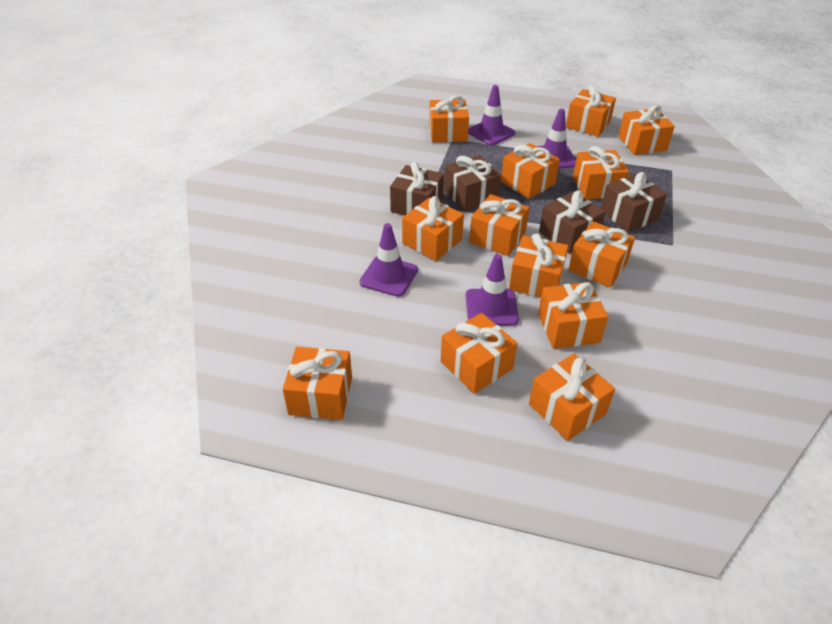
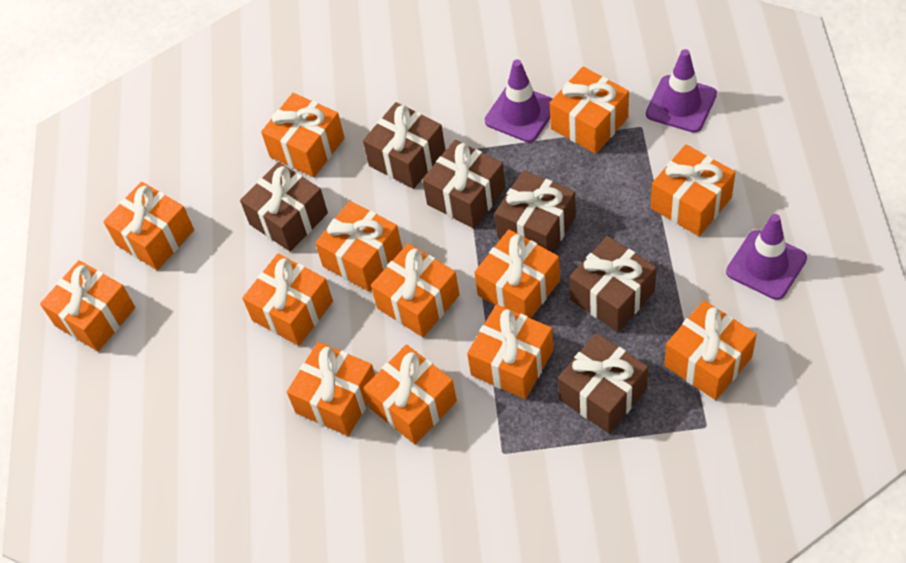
brown gift: [390,162,444,215] [444,155,501,211] [539,190,606,254] [601,172,667,232] = 4 -> [240,162,328,252] [363,102,445,189] [423,140,505,228] [494,170,576,253] [558,333,648,434] [570,236,656,332] = 6
purple traffic cone: [359,223,418,297] [466,254,519,326] [468,85,515,146] [537,109,576,169] = 4 -> [485,59,553,143] [646,49,717,133] [726,214,807,300] = 3

